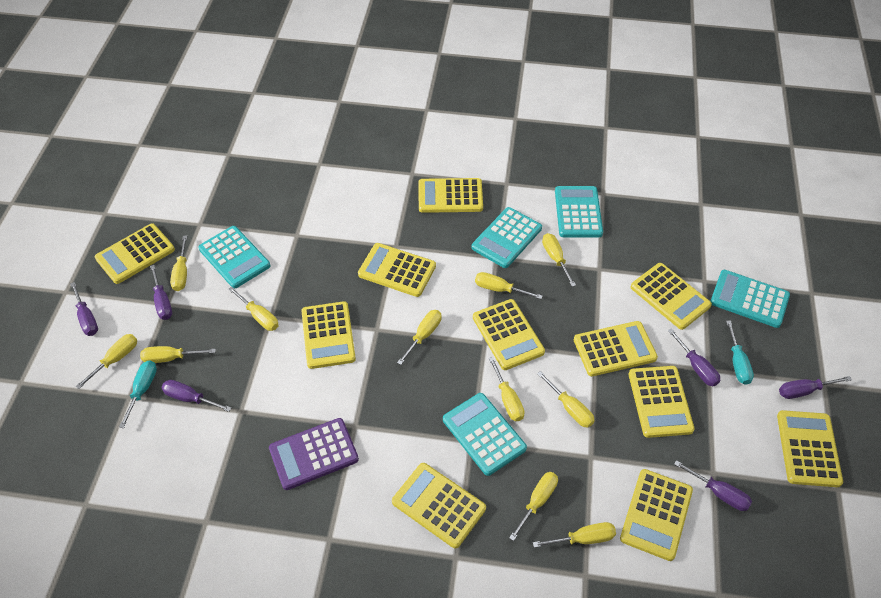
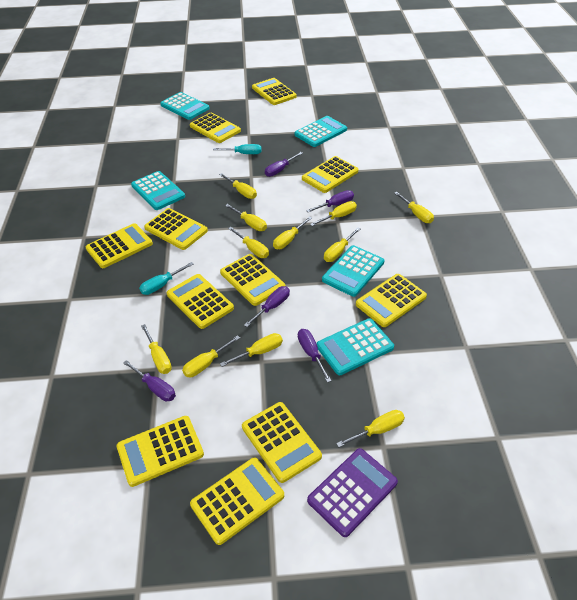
purple screwdriver: [70,282,98,336] [150,265,172,320] [162,380,231,412] [668,328,720,386] [674,460,752,511] [779,376,852,399] = 6 -> [123,360,176,401] [244,286,290,327] [265,152,303,177] [298,329,331,383] [306,190,354,212] = 5

